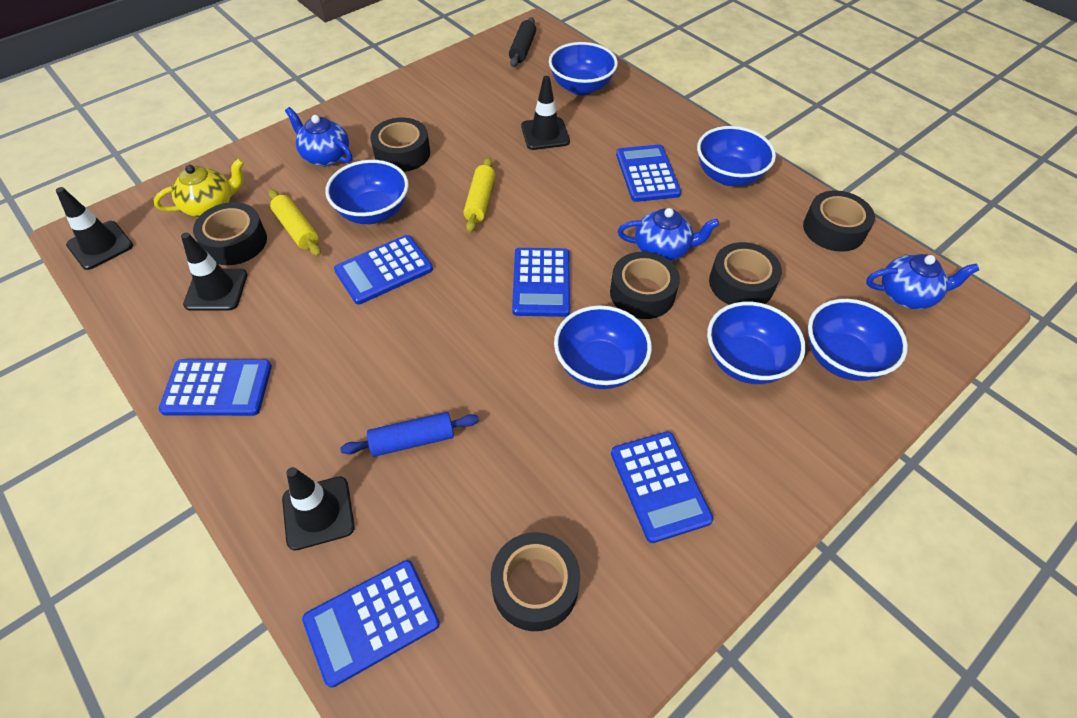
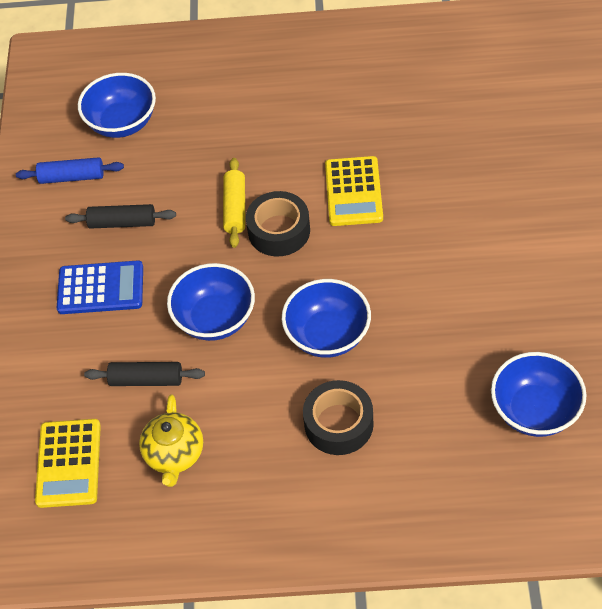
black rolling pin: [509,17,536,67] = 1 -> [65,204,176,229] [84,362,205,386] = 2
black tape: [193,202,267,265] [370,118,430,172] [491,532,580,631] [610,252,680,319] [709,242,782,305] [803,190,875,252] = 6 -> [246,191,310,256] [303,380,374,455] = 2
black traffic cone: [56,187,133,270] [181,233,247,311] [282,467,355,551] [521,76,570,150] = 4 -> none = 0
blue bowl: [325,160,409,224] [549,42,618,95] [554,305,652,389] [697,126,776,186] [707,302,806,384] [808,299,908,381] = 6 -> [78,73,156,138] [167,263,255,341] [282,279,371,358] [491,352,587,437] = 4
blue calculator: [159,359,272,416] [302,560,440,688] [334,235,433,305] [512,248,570,317] [611,431,713,543] [616,144,681,202] = 6 -> [57,260,143,314] = 1
blue teapot: [285,107,352,166] [618,208,720,261] [866,254,979,310] = 3 -> none = 0
yellow calculator: none = 0 -> [35,419,101,508] [325,156,383,226] = 2
yellow rolling pin: [269,189,321,257] [463,157,495,233] = 2 -> [223,158,245,248] = 1

